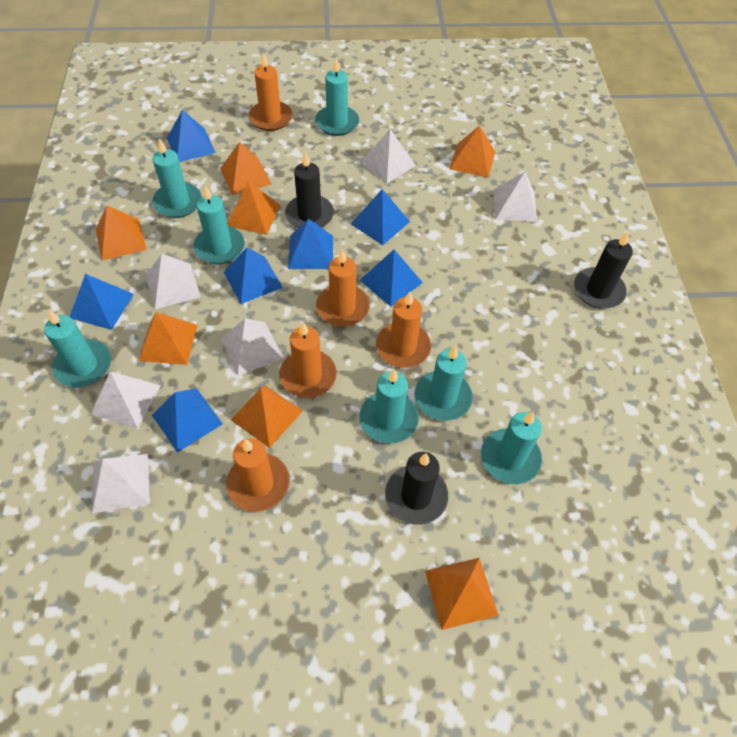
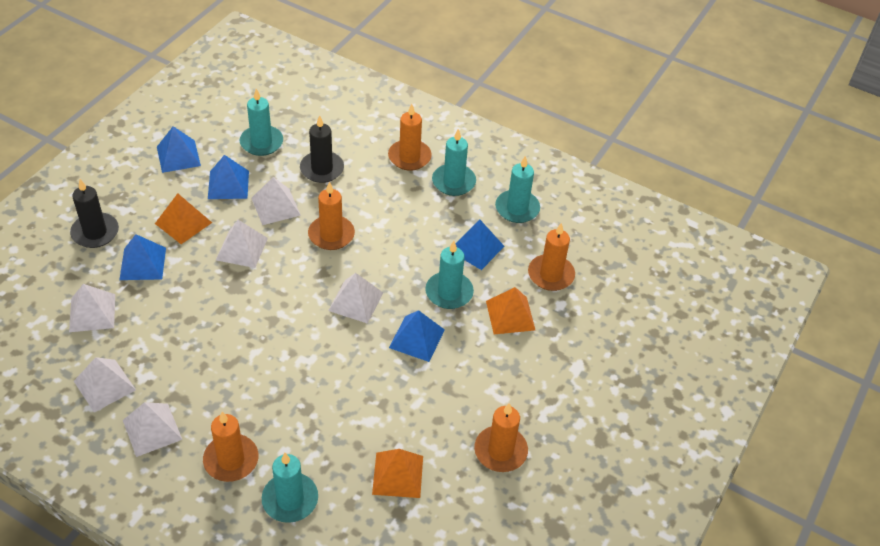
black candle: [285,152,334,228] [385,452,448,525] [574,232,633,309] = 3 -> [70,179,119,248] [300,115,344,183] = 2
blue pyramid: [69,274,134,330] [152,388,223,453] [167,110,216,162] [224,247,283,304] [288,219,333,269] [351,189,410,245] [360,249,423,307] = 7 -> [119,234,166,280] [157,126,201,173] [208,155,249,199] [389,310,445,362] [456,220,504,270] = 5
orange pyramid: [96,206,147,261] [139,312,197,365] [220,142,272,195] [227,181,280,235] [231,385,303,448] [425,558,499,630] [449,125,495,178] = 7 -> [155,193,212,244] [372,449,423,498] [486,287,535,334] = 3
turquoise candle: [44,310,111,387] [152,138,202,218] [193,185,245,264] [315,58,359,136] [359,369,419,444] [415,345,473,421] [481,412,542,484] = 7 -> [240,89,283,156] [262,453,318,523] [425,241,474,309] [432,129,476,196] [495,156,540,223] = 5

